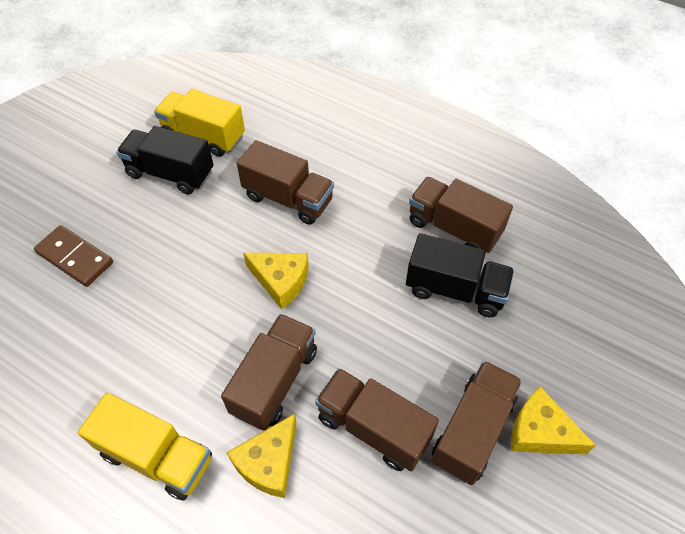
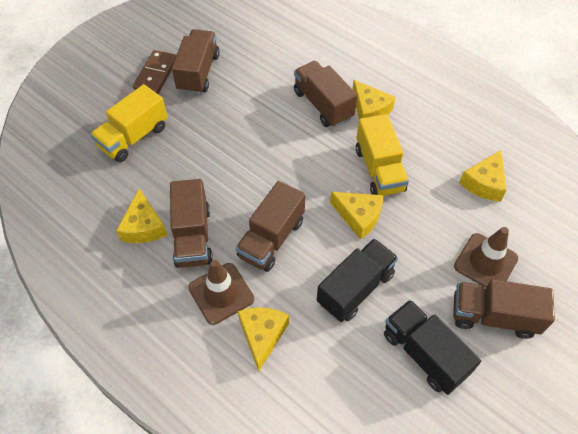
brown traffic cone: none = 0 -> [188,260,254,325] [454,227,518,288] = 2
yellow cheese: [227,413,297,498] [243,253,309,309] [511,387,596,454] = 3 -> [116,189,167,243] [238,307,289,372] [330,192,383,240] [352,80,395,119] [459,150,507,202] = 5

